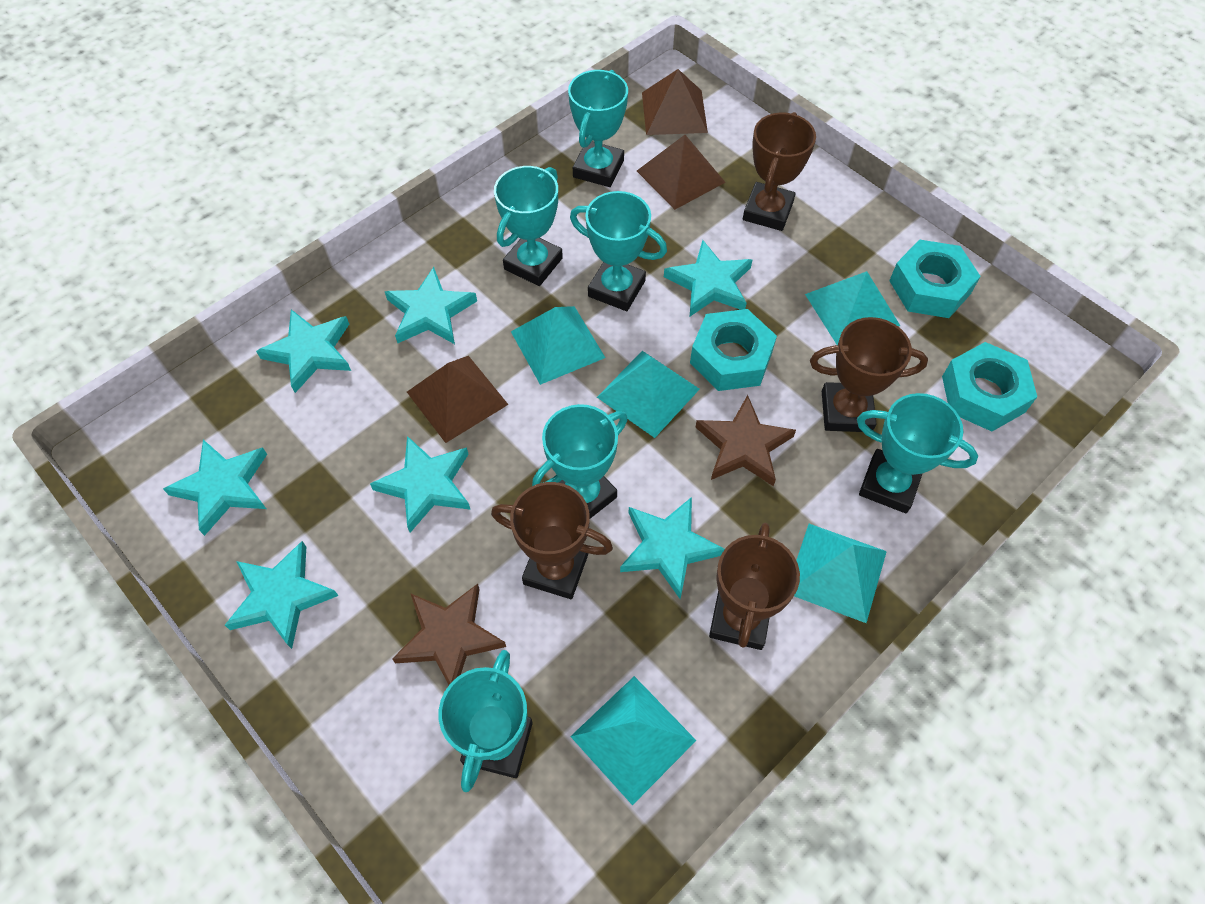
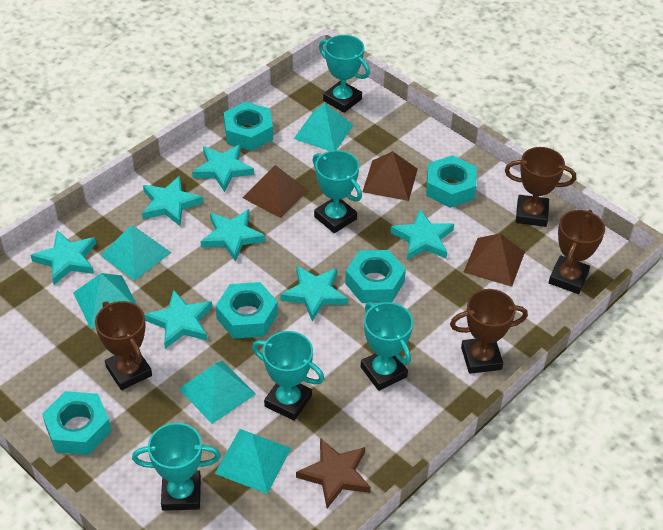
brown star: [392,584,506,685] [695,395,796,486] = 2 -> [296,438,371,508] = 1
turquoise nut: [690,309,777,391] [889,239,981,318] [942,342,1037,431] = 3 -> [42,391,111,455] [216,282,278,339] [224,102,273,151] [345,250,406,303] [426,155,477,208] = 5
turquoise trophy: [439,650,533,792] [494,166,563,286] [532,404,628,519] [568,70,628,187] [570,191,667,311] [857,393,978,513] = 6 -> [132,423,221,511] [252,331,324,421] [312,150,362,233] [319,35,370,113] [361,302,413,391] = 5

